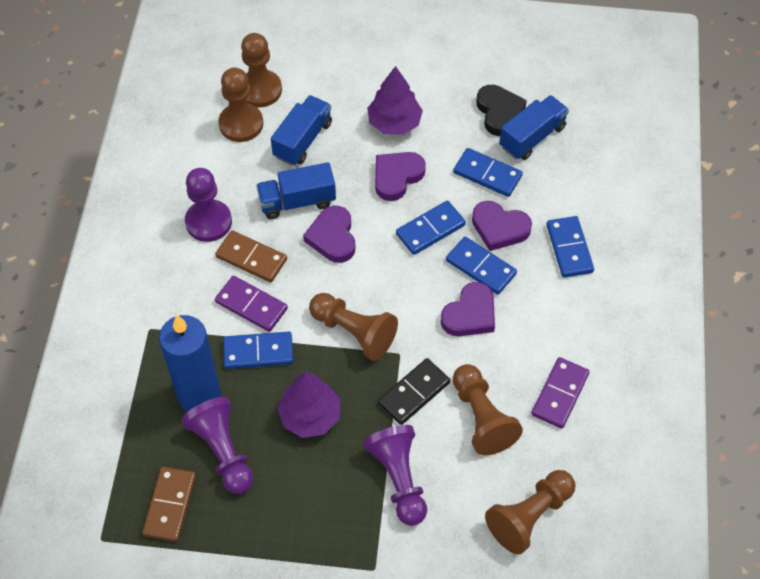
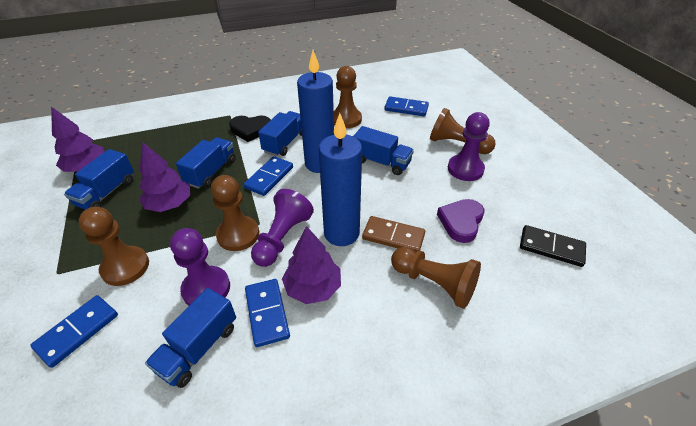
blue candle: [159,315,221,412] = 1 -> [297,50,334,173] [319,113,362,246] = 2
blue domino: [223,332,293,369] [396,201,466,255] [446,237,517,294] [453,148,523,197] [546,216,594,278] = 5 -> [30,295,118,368] [244,156,293,196] [245,279,290,347] [384,96,429,116] = 4
blue truck: [256,162,336,219] [271,95,332,166] [499,95,569,160] = 3 -> [64,149,134,210] [145,288,236,388] [176,137,236,189] [258,111,302,156] [353,126,414,175] = 5
brown domino: [142,466,196,542] [215,230,287,282] = 2 -> [362,216,425,252] = 1
purple domino: [215,276,288,332] [531,357,590,429] = 2 -> none = 0
purple heart: [303,206,355,263] [375,152,426,201] [441,282,495,336] [472,201,532,251] = 4 -> [437,199,484,243] = 1
purple tree: [277,372,340,438] [367,66,423,135] = 2 -> [51,107,104,172] [139,142,190,212] [282,226,341,304] = 3

